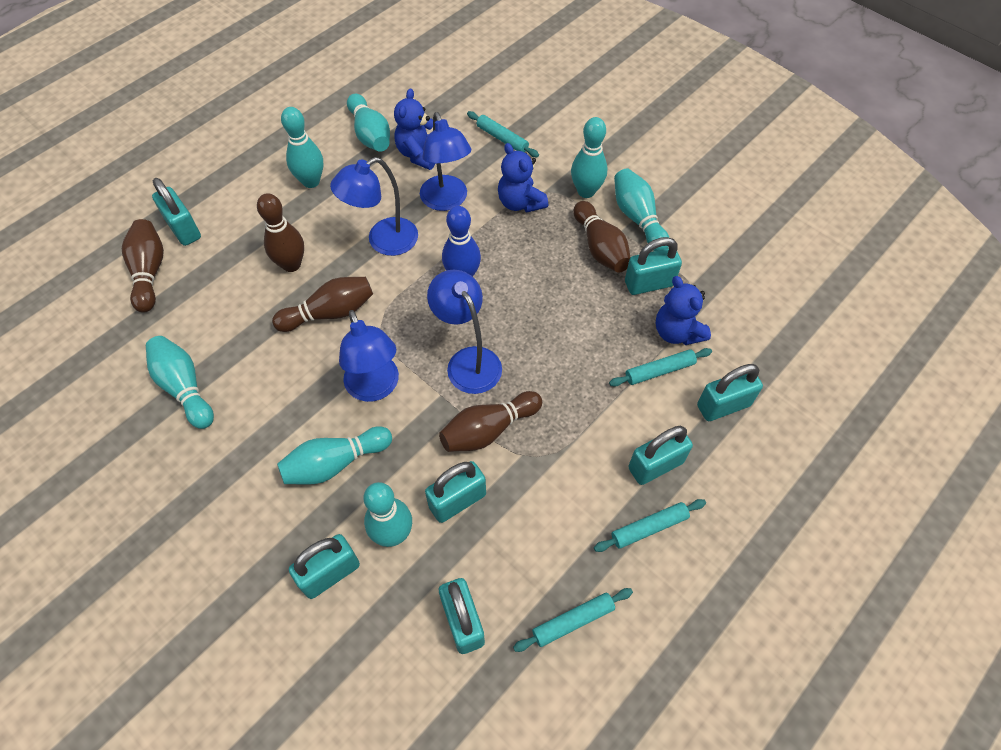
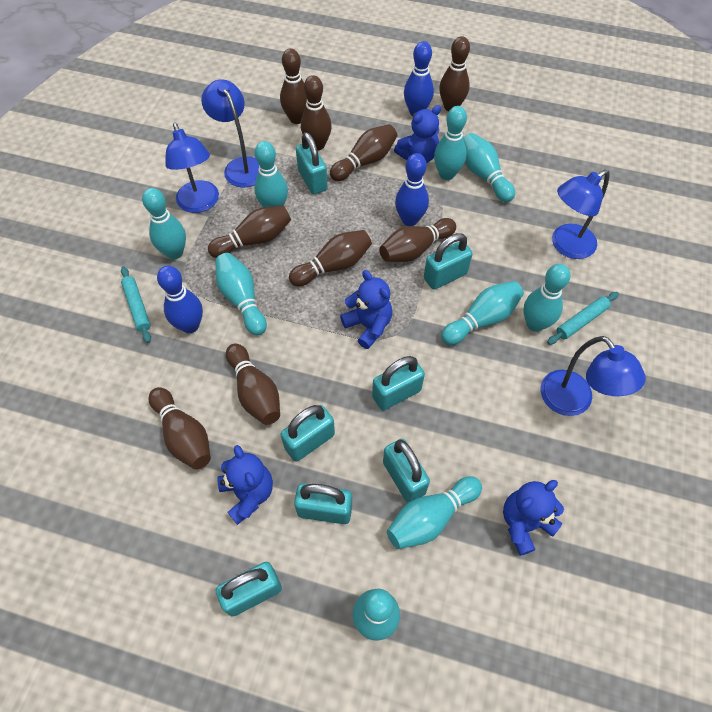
blue bowling pin: [442,206,481,277] = 1 -> [157,266,203,333] [395,153,429,226] [404,41,434,115] = 3
blue teddy bear: [394,88,435,170] [498,143,548,213] [656,276,711,345] = 3 -> [217,445,273,525] [340,270,392,349] [394,105,441,163] [503,480,564,556] = 4
brown bowling pin: [122,219,164,313] [257,193,304,272] [272,277,373,332] [439,391,542,452] [573,201,631,272] = 5 -> [149,387,211,470] [208,205,291,258] [226,343,280,425] [280,48,307,124] [289,230,372,286] [301,75,332,151] [330,124,397,181] [379,218,456,262] [439,36,470,112] = 9
turquoise bowling pin: [146,336,214,429] [277,426,392,485] [281,107,323,188] [347,94,390,152] [364,482,412,547] [571,117,608,198] [614,168,669,251] = 7 -> [142,188,186,260] [216,253,267,335] [254,141,288,207] [353,589,400,641] [387,476,482,549] [434,106,467,180] [441,281,524,345] [463,133,515,202] [523,264,571,332] = 9
turquoise rolling pin: [467,111,539,157] [513,588,633,652] [594,499,706,552] [609,348,712,386] = 4 -> [121,267,151,343] [547,292,619,345] = 2

